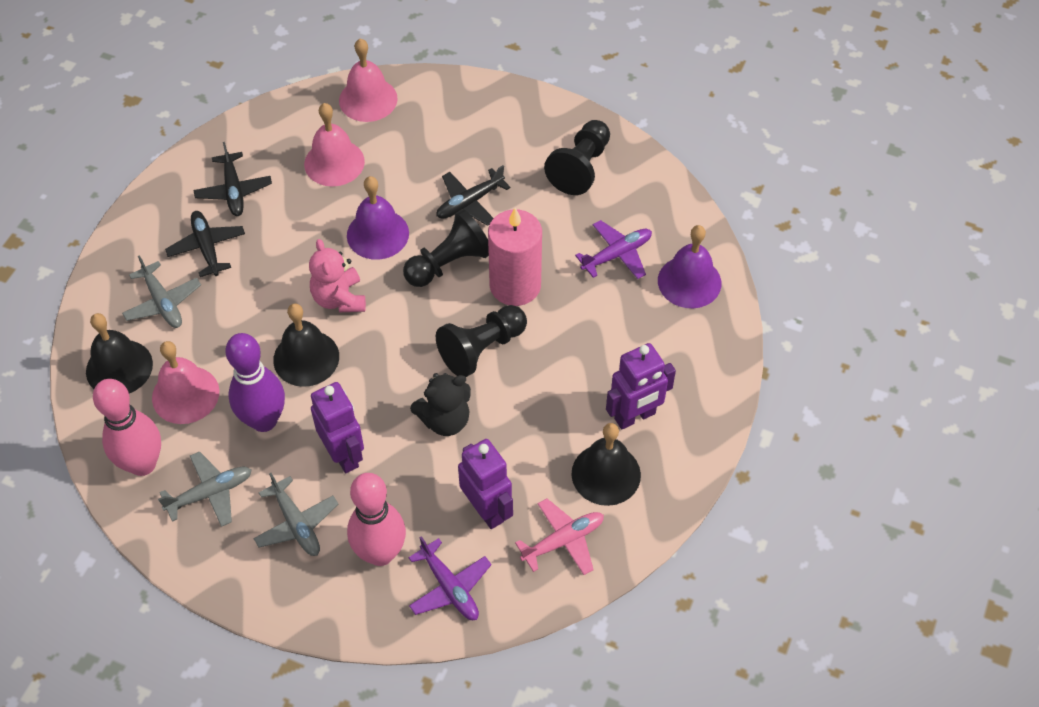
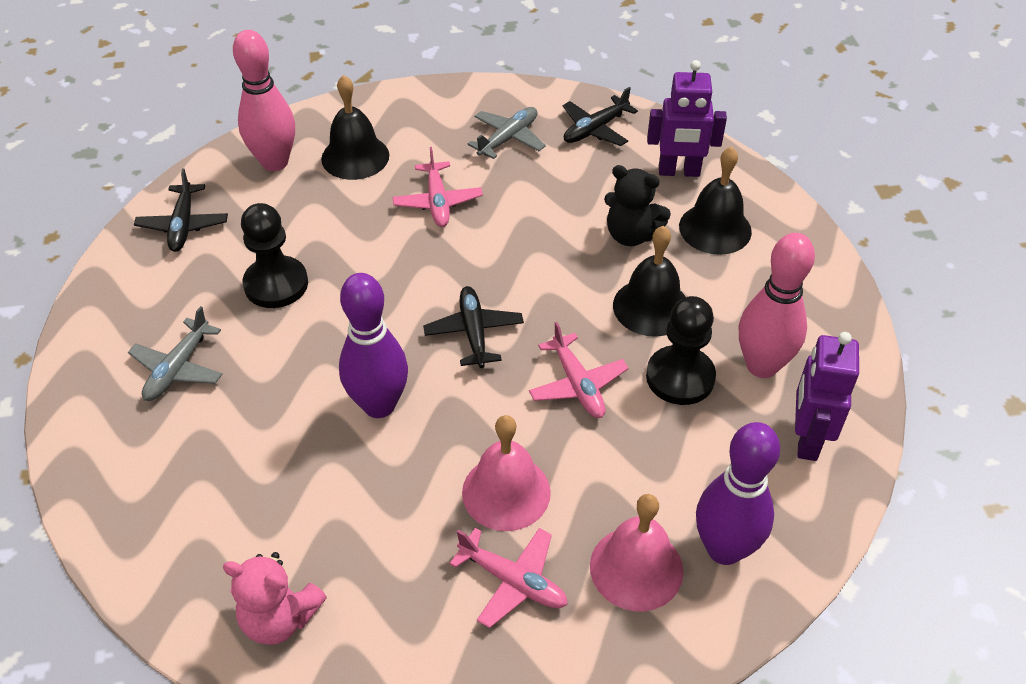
black pawn: [403,209,489,287] [436,305,527,377] [544,120,610,195] = 3 -> [241,203,308,308] [646,296,716,405] = 2
grey plane: [122,255,201,328] [158,451,251,527] [253,473,338,556] = 3 -> [128,306,222,401] [468,107,546,159] = 2
pink bell: [152,341,219,424] [304,103,365,187] [339,39,398,122] = 3 -> [462,415,551,531] [590,494,683,611] = 2
pink candle: [488,208,542,306] = 1 -> none = 0
pink plane: [515,499,604,575] = 1 -> [392,147,483,227] [449,528,568,628] [529,322,629,418] = 3
purple bell: [347,176,409,260] [658,225,721,308] = 2 -> none = 0
purple bowling pin: [226,333,285,432] = 1 -> [339,273,408,418] [696,422,780,565] = 2
purple plane: [408,536,492,620] [575,220,652,279] = 2 -> none = 0
purple robot: [311,382,364,473] [458,439,513,529] [606,343,676,429] = 3 -> [647,60,727,177] [795,332,859,461] = 2

